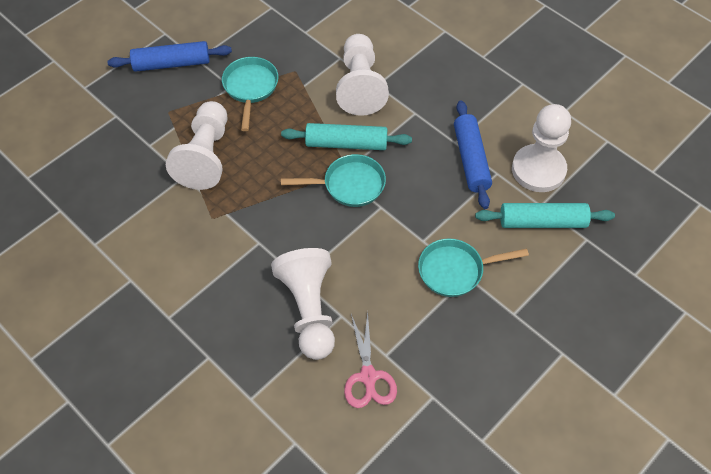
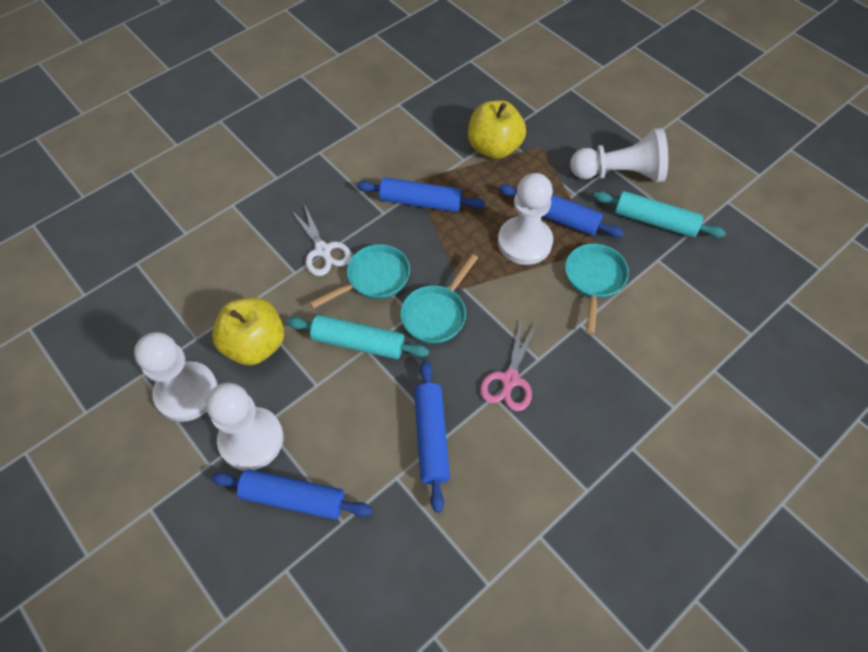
blue rolling pin: [107,41,232,72] [454,101,492,209] = 2 -> [211,469,372,520] [357,177,485,212] [414,360,450,513] [499,184,624,237] = 4
white scissors: none = 0 -> [291,204,352,276] = 1
yellow apple: none = 0 -> [212,298,284,365] [468,100,526,159] = 2

